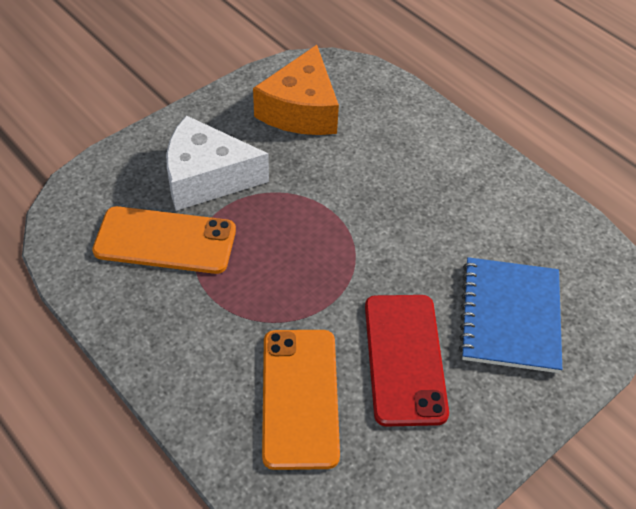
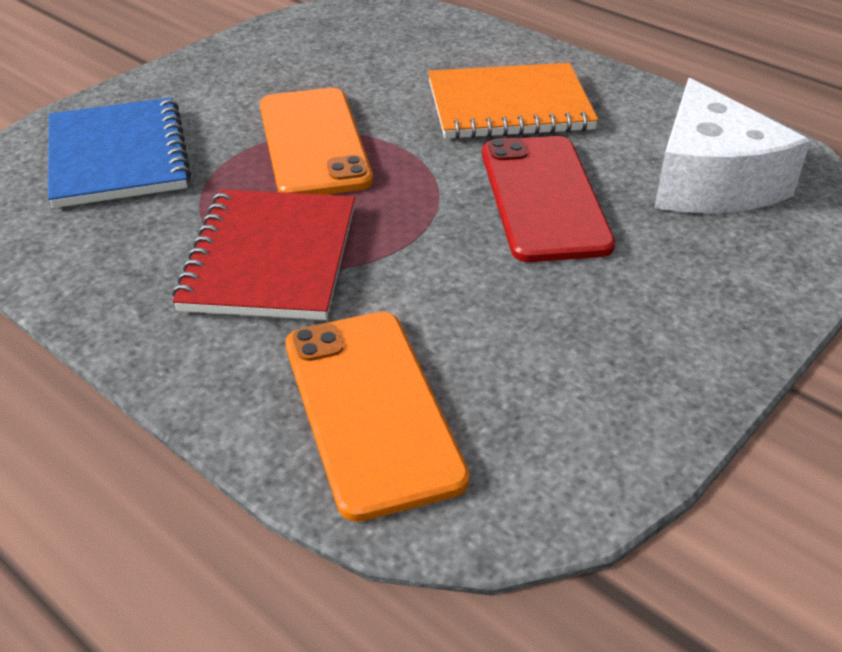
orange cheese: [253,45,339,135] = 1 -> none = 0
orange notebook: none = 0 -> [428,63,598,139] = 1
red notebook: none = 0 -> [172,189,355,320] = 1

